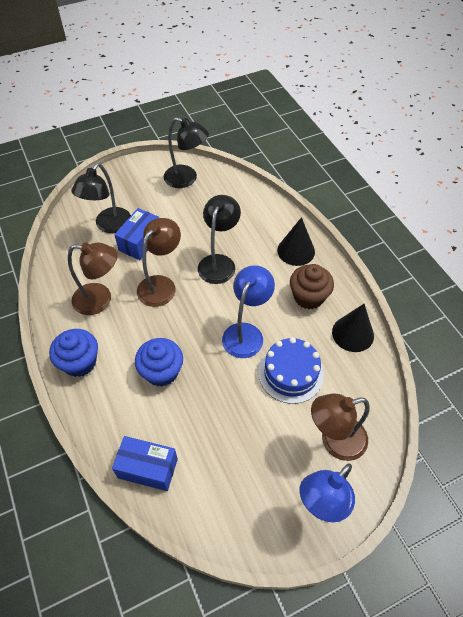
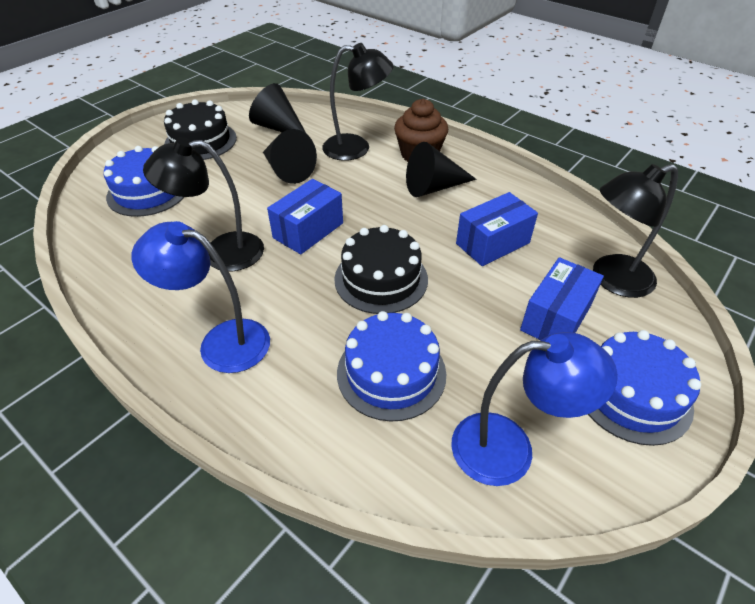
black cake: none = 0 -> [164,99,237,160] [334,225,428,314] = 2
black cone: [277,217,315,266] [332,304,374,352] = 2 -> [249,83,306,133] [263,129,317,184] [406,142,476,197] = 3
blue box: [112,436,178,491] [114,208,159,260] = 2 -> [267,179,343,254] [456,192,538,266] [520,257,604,340] = 3
blue cake: [258,337,324,404] = 1 -> [104,146,184,217] [337,311,446,422] [588,330,701,446] = 3
blue cupcake: [49,329,98,377] [135,338,183,387] = 2 -> none = 0
brown lamp: [68,242,118,315] [137,218,181,307] [311,394,370,461] = 3 -> none = 0

